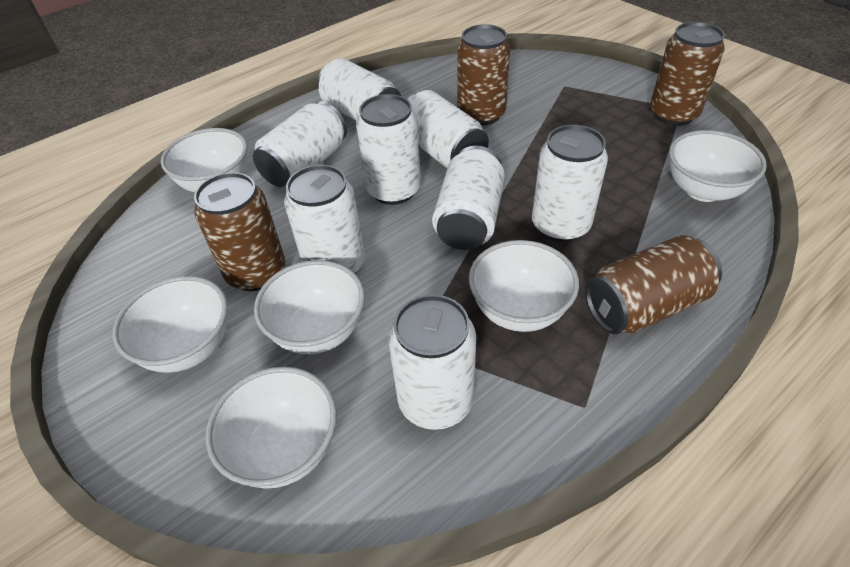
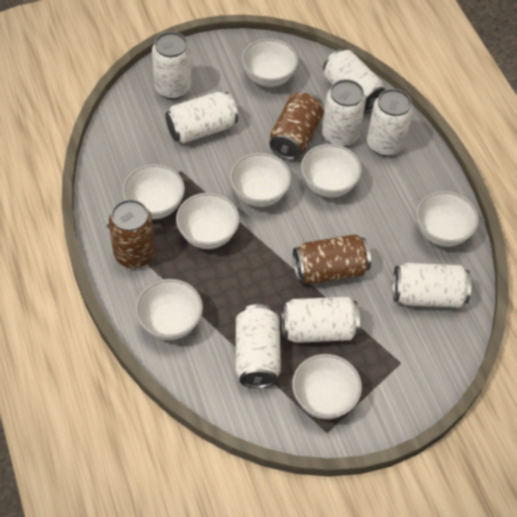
brown can: [194,172,285,291] [457,24,510,125] [585,235,722,334] [650,22,725,126] = 4 -> [109,199,155,268] [269,91,324,160] [293,234,371,284] = 3
white bowl: [112,276,228,373] [161,128,247,192] [206,367,337,489] [254,260,365,354] [469,240,579,332] [669,130,767,202] = 6 -> [122,164,185,219] [135,279,203,340] [176,193,240,249] [230,153,291,207] [242,39,298,87] [292,354,362,419] [301,144,362,197] [416,191,479,247] = 8

